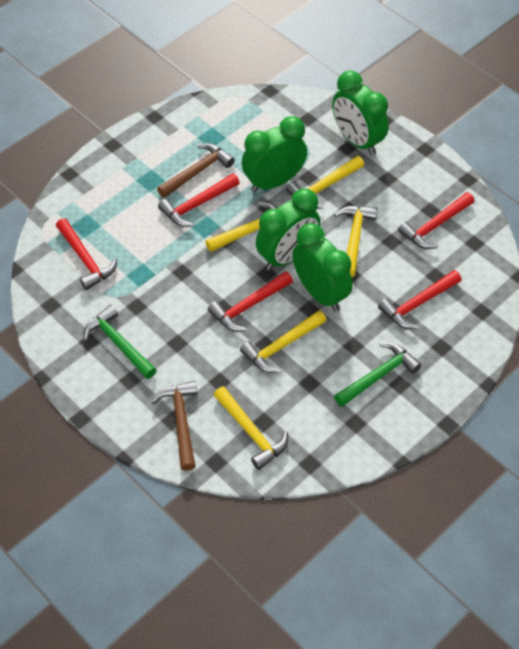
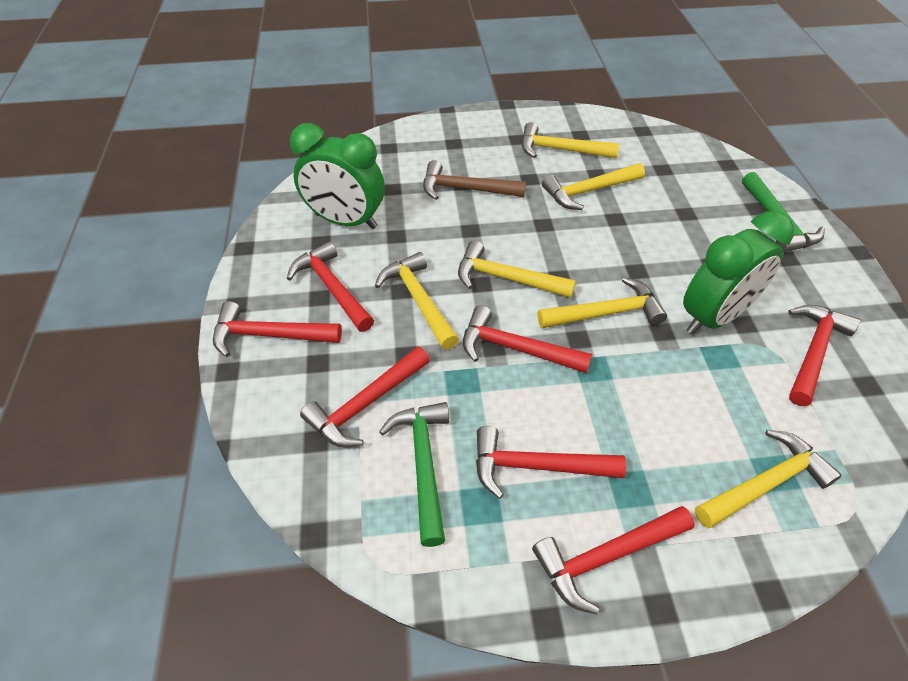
brown hammer: [151,381,197,471] [157,143,235,198] = 2 -> [423,160,526,200] = 1
green clock: [242,116,307,192] [256,189,321,271] [292,223,353,311] [332,71,389,155] = 4 -> [290,123,385,229] [683,211,794,334] = 2
red hammer: [56,218,117,290] [158,173,240,227] [208,271,293,331] [378,270,461,329] [398,192,474,249] = 5 -> [213,301,342,357] [287,241,374,332] [300,346,430,448] [463,305,592,373] [476,426,626,499] [532,506,695,615] [788,305,861,406] = 7
yellow hammer: [205,202,277,252] [214,386,288,470] [240,310,327,373] [286,156,364,209] [334,206,378,277] = 5 -> [375,252,459,350] [458,240,576,298] [522,122,619,158] [537,277,667,329] [542,163,645,210] [695,430,842,528] = 6

